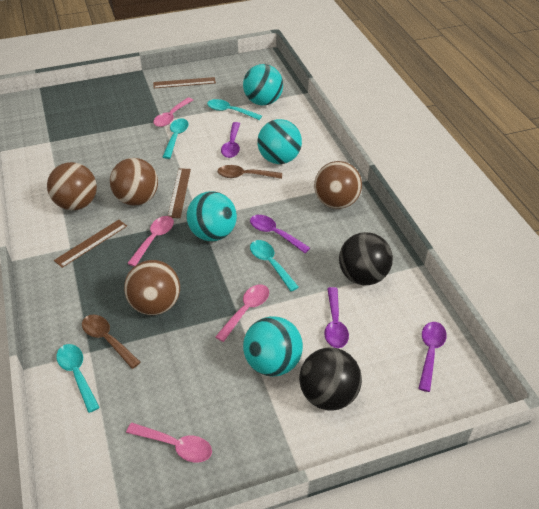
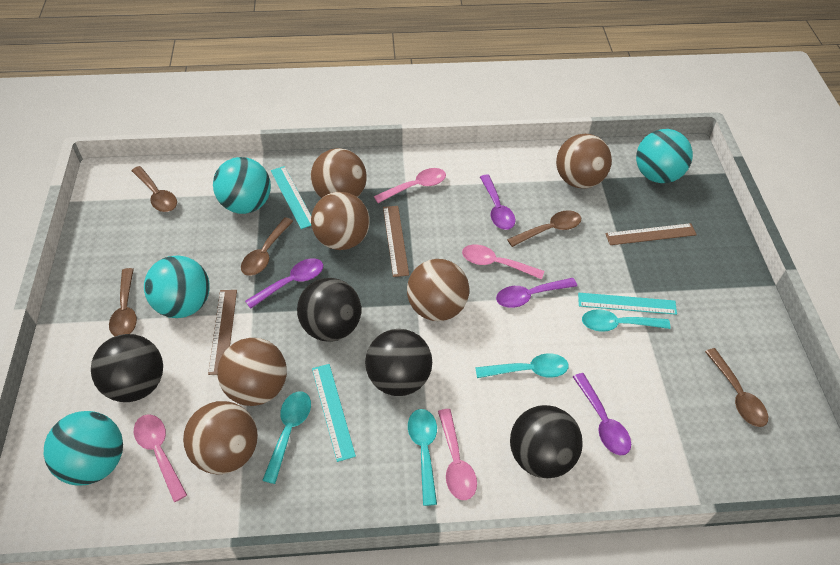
black ball: [299,347,362,410] [339,232,393,285] = 2 -> [91,334,163,402] [297,278,361,342] [365,329,432,396] [510,405,583,478] = 4
brown ball: [47,162,97,210] [110,158,158,206] [124,260,180,315] [314,161,362,209] = 4 -> [183,401,258,475] [218,338,287,406] [311,148,367,198] [311,192,370,250] [407,259,469,321] [556,134,612,188] = 6
brown spoon: [82,314,141,369] [218,165,282,179] = 2 -> [109,268,137,336] [132,166,177,212] [241,217,293,276] [507,210,581,247] [705,348,768,427] = 5
turquoise ruler: none = 0 -> [271,166,311,229] [312,364,356,462] [578,293,677,315] = 3

